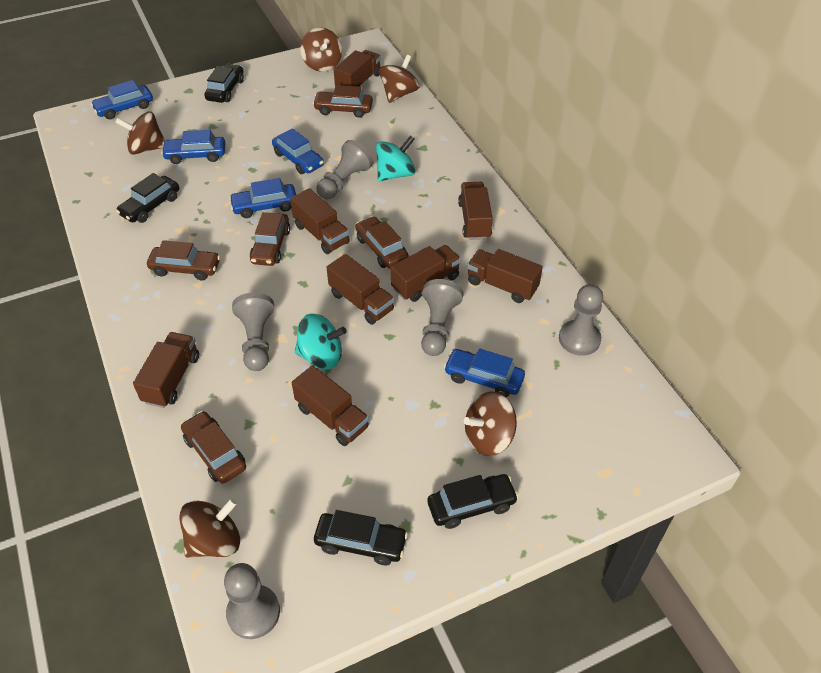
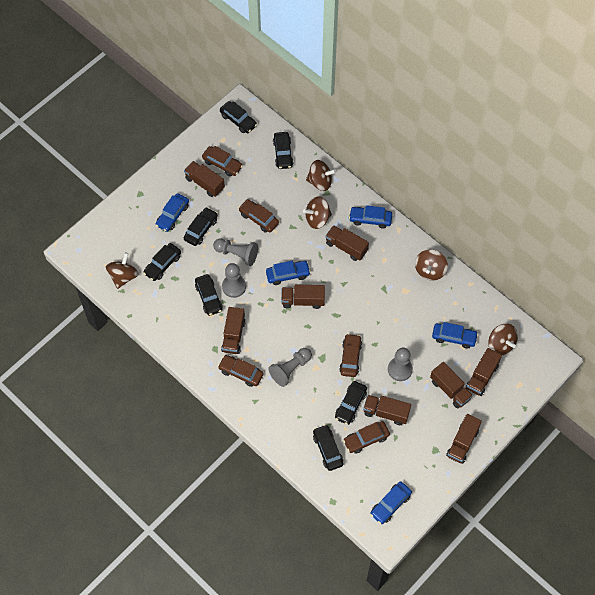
black car: [116,173,179,223] [204,64,244,103] [314,510,408,566] [428,474,519,529] = 4 -> [143,243,181,281] [184,207,218,246] [195,274,223,316] [220,101,257,133] [273,132,294,169] [313,424,343,471] [335,381,367,425] = 7
grey pawn: [224,563,280,639] [232,293,274,371] [317,140,373,199] [421,279,463,356] [559,284,603,356] = 5 -> [213,238,258,266] [222,263,246,298] [268,348,312,387] [388,348,413,381] = 4
turquoise spinning top: [295,313,347,369] [376,135,415,182] = 2 -> none = 0

